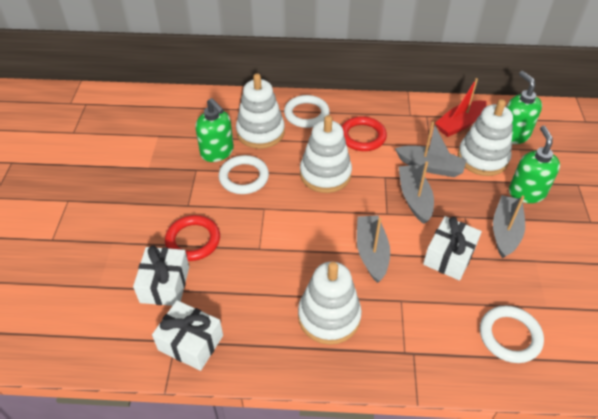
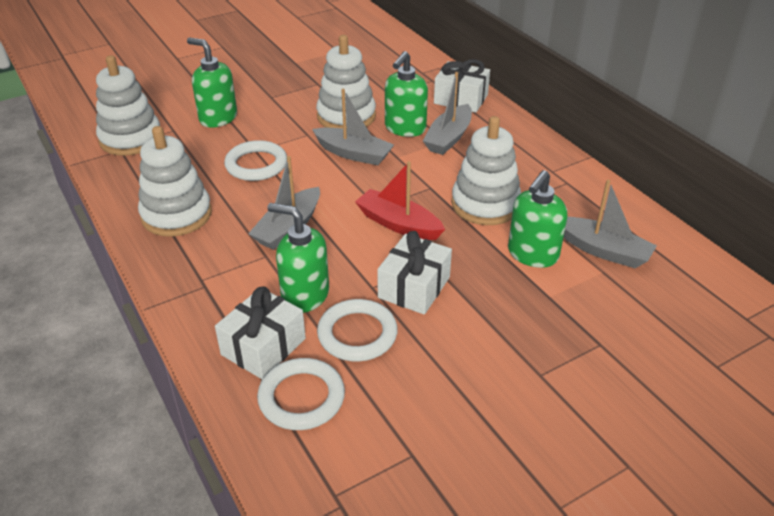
green soap dispenser: [195,98,234,162] [506,71,542,144] [509,126,560,203] = 3 -> [187,38,237,128] [267,203,329,313] [385,51,428,137] [508,170,567,268] = 4
red ring: [165,215,220,261] [342,116,387,151] = 2 -> none = 0

